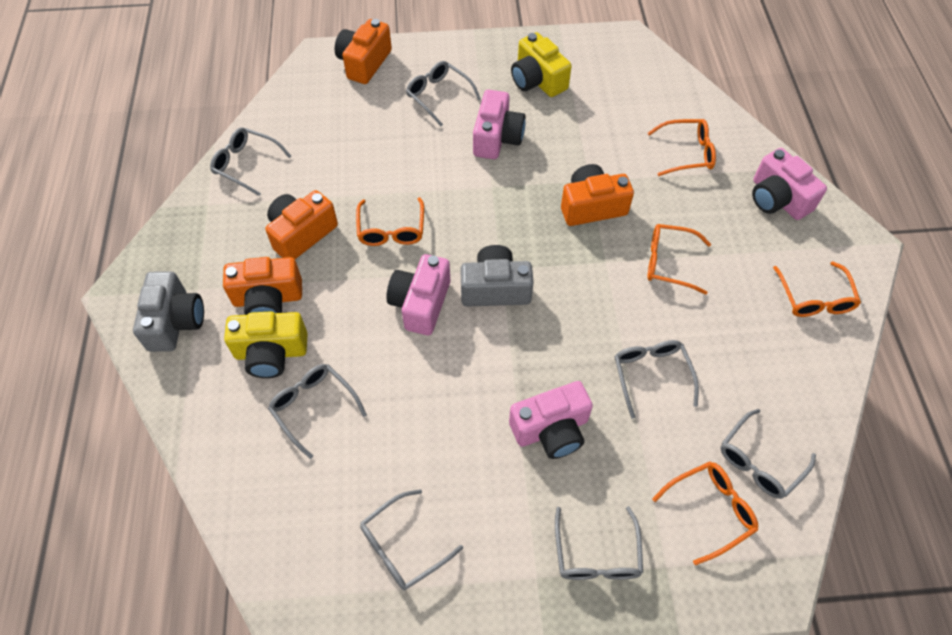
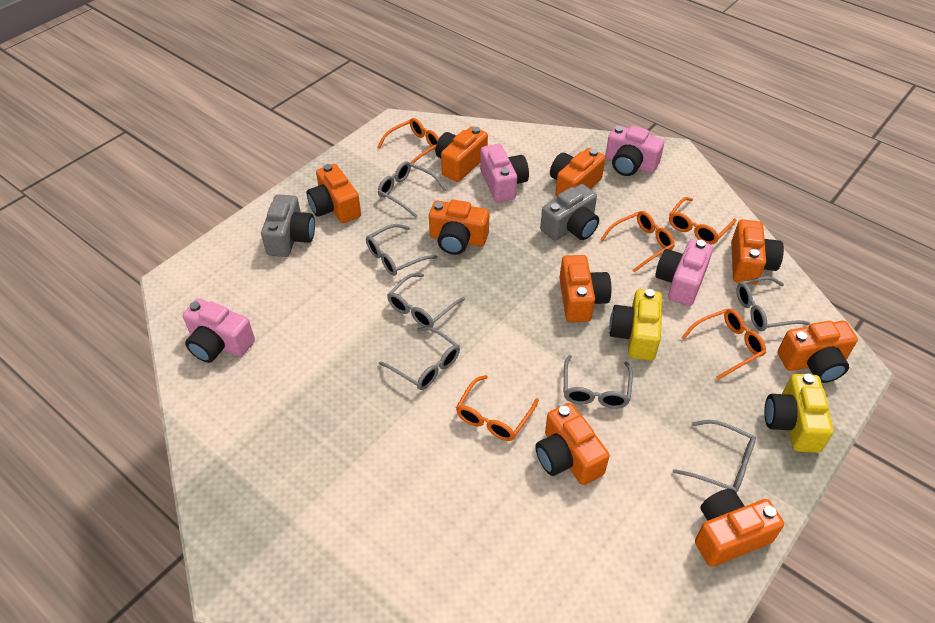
orange camera: [223,257,302,315] [265,190,338,259] [335,19,392,84] [561,164,634,226] = 4 -> [307,164,361,223] [429,200,489,255] [435,126,488,182] [535,403,610,485] [550,148,605,197] [559,255,611,322] [695,489,784,567] [731,219,784,285] [778,321,858,383] = 9

